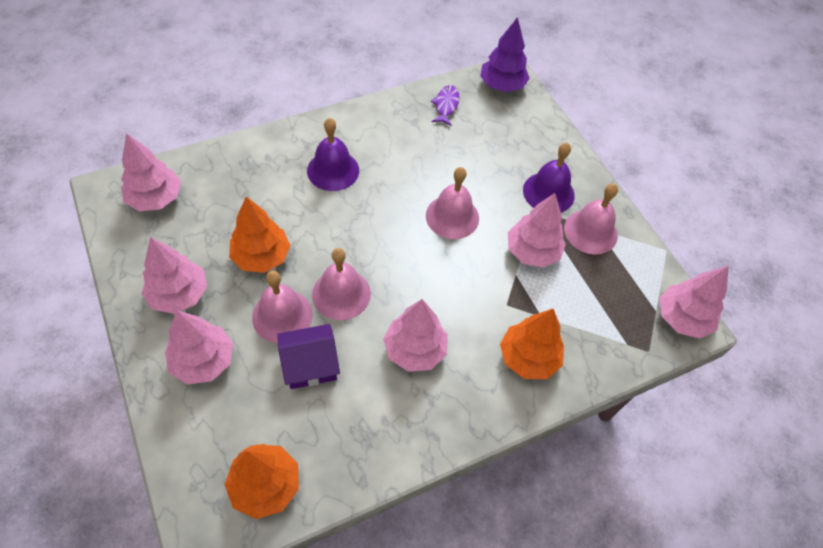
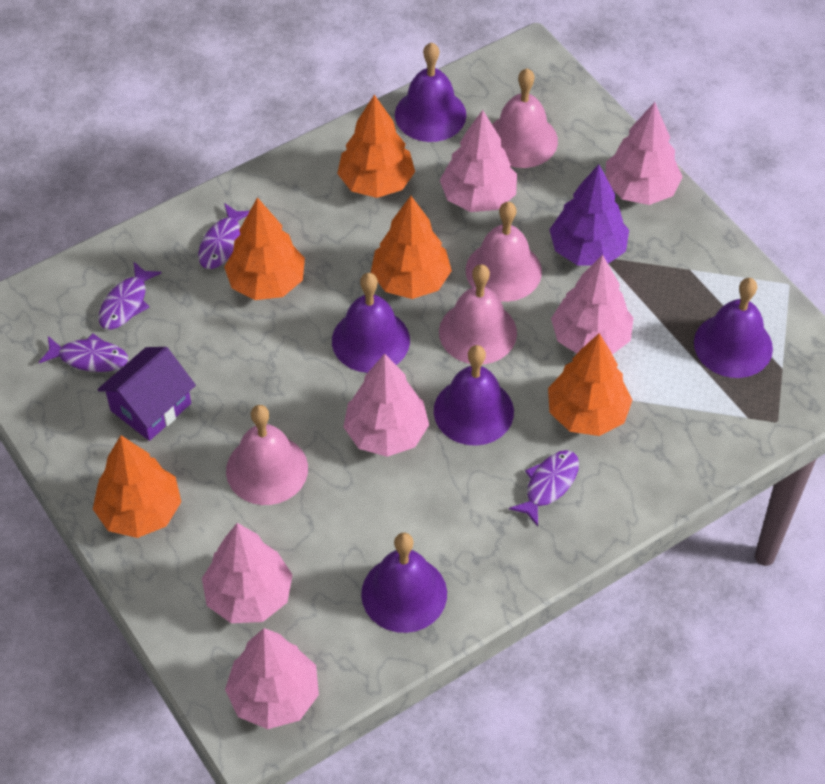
orange tree: [224,444,299,519] [229,196,291,273] [500,309,564,379] = 3 -> [93,435,181,538] [224,197,305,300] [337,95,415,198] [371,196,452,299] [548,333,632,436] = 5
purple bell: [307,118,359,191] [523,142,575,213] = 2 -> [332,273,410,373] [361,533,447,633] [395,42,466,142] [434,345,514,446] [694,278,773,378] = 5
purple fish: [431,85,459,126] = 1 -> [39,333,128,372] [99,262,161,330] [198,203,250,269] [509,450,579,526] = 4

